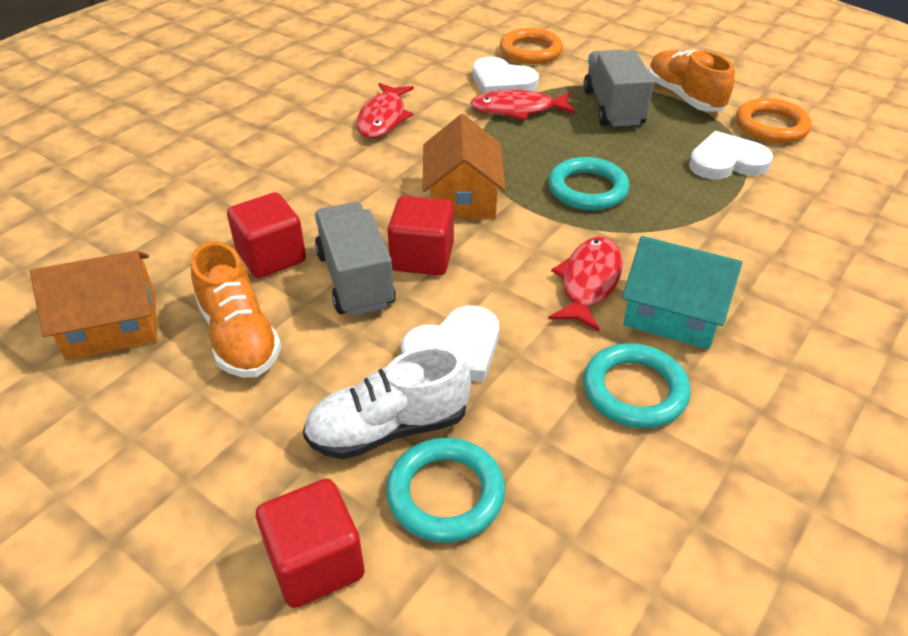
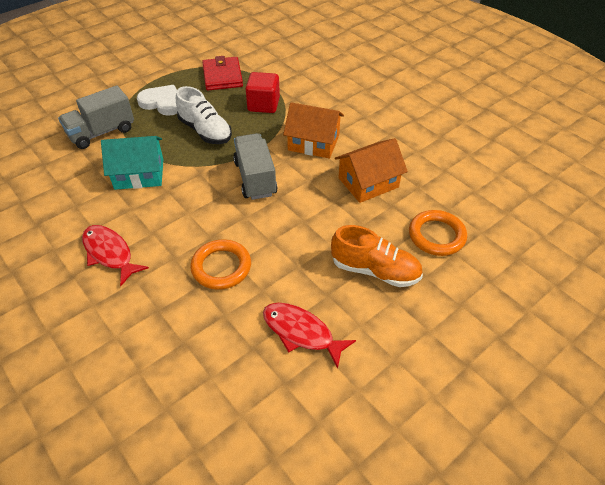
orange shoe: [191,241,281,378] [648,50,735,112] = 2 -> [331,225,423,287] = 1
red cube: [227,192,306,278] [256,479,365,608] [388,196,454,275] = 3 -> [245,72,280,113] = 1
red fish: [356,83,414,138] [470,90,576,120] [548,237,623,332] = 3 -> [82,225,149,286] [263,303,356,369] = 2
red wallet: none = 0 -> [202,56,243,91] = 1
turquoise ring: [386,438,505,543] [548,157,630,210] [583,343,691,428] = 3 -> none = 0
white heart: [401,306,499,382] [473,57,539,94] [689,131,773,180] = 3 -> [137,85,178,116] = 1

